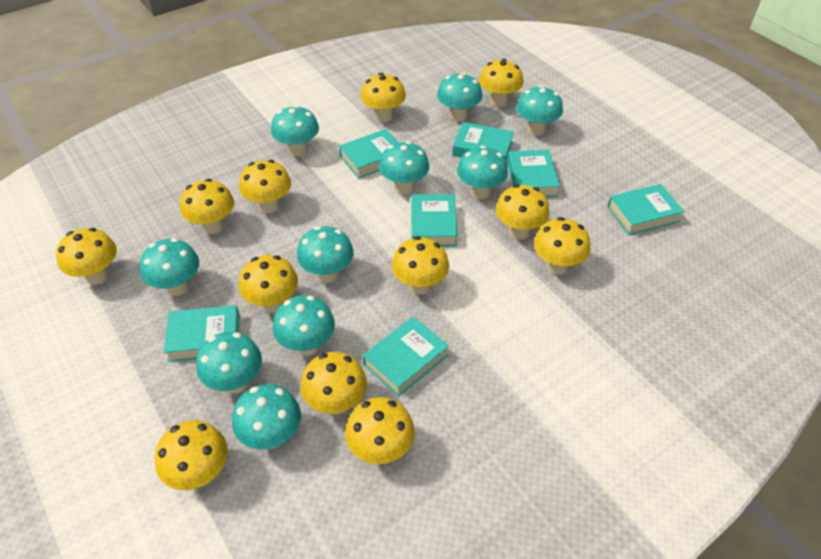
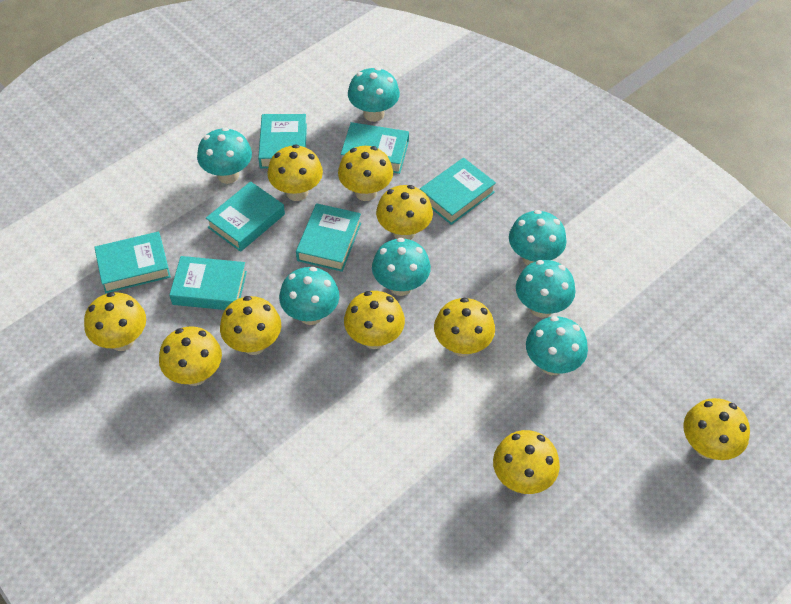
turquoise mushroom: [140,238,199,296] [196,332,262,394] [232,384,301,450] [271,105,319,156] [273,295,335,356] [297,226,354,283] [379,141,429,194] [437,72,482,122] [457,146,508,199] [516,85,563,136] = 10 -> [197,127,252,184] [279,267,339,325] [348,67,400,122] [372,238,431,296] [509,210,567,265] [516,260,576,318] [526,316,588,375] = 7
yellow mushroom: [56,228,117,285] [155,420,228,490] [180,179,234,234] [239,160,291,213] [239,255,298,313] [301,352,367,415] [345,397,415,464] [361,73,406,122] [392,236,449,295] [479,59,523,107] [496,185,550,239] [534,217,590,275] = 12 -> [84,292,146,351] [159,326,222,386] [220,296,281,355] [268,145,323,201] [338,146,393,201] [344,291,405,349] [376,185,433,240] [434,298,495,357] [493,430,560,494] [683,398,750,460] = 10

